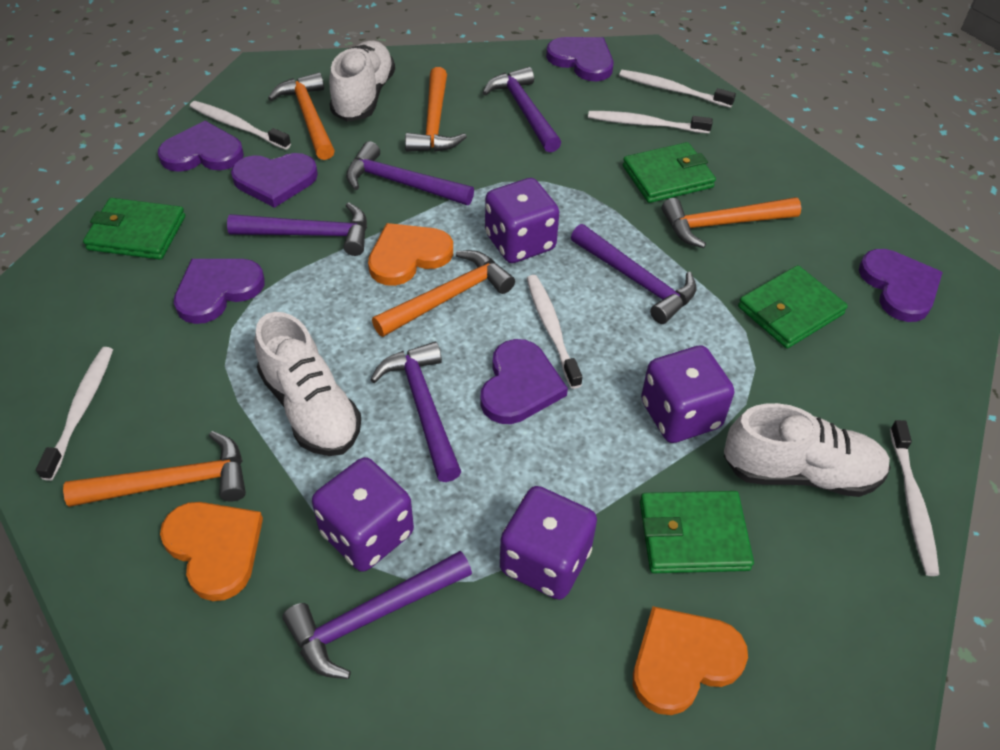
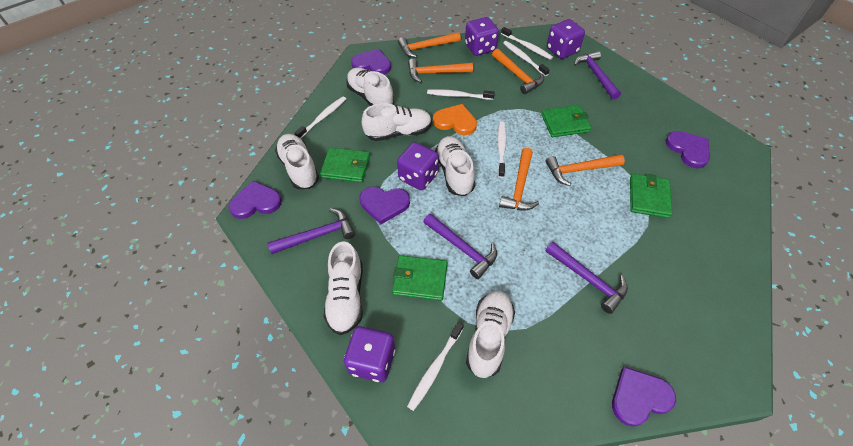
orange heart: [160,502,263,601] [368,223,453,286] [633,606,748,715] = 3 -> [433,104,477,135] = 1
purple hammer: [227,202,367,256] [282,551,472,679] [346,141,474,205] [370,342,461,482] [483,67,561,153] [571,224,696,324] = 6 -> [268,208,355,254] [423,214,497,279] [545,242,628,314] [574,50,621,100] = 4
purple heart: [158,121,244,172] [174,259,265,324] [231,153,318,208] [480,339,568,424] [546,37,614,81] [859,249,943,322] = 6 -> [228,181,282,219] [351,49,391,75] [359,186,410,225] [612,367,676,427] [665,131,710,168] = 5
white shoe: [255,312,361,456] [329,41,395,121] [724,403,891,497] = 3 -> [275,134,319,189] [323,241,363,335] [346,68,394,106] [362,103,432,141] [435,136,475,196] [466,291,515,378] = 6

